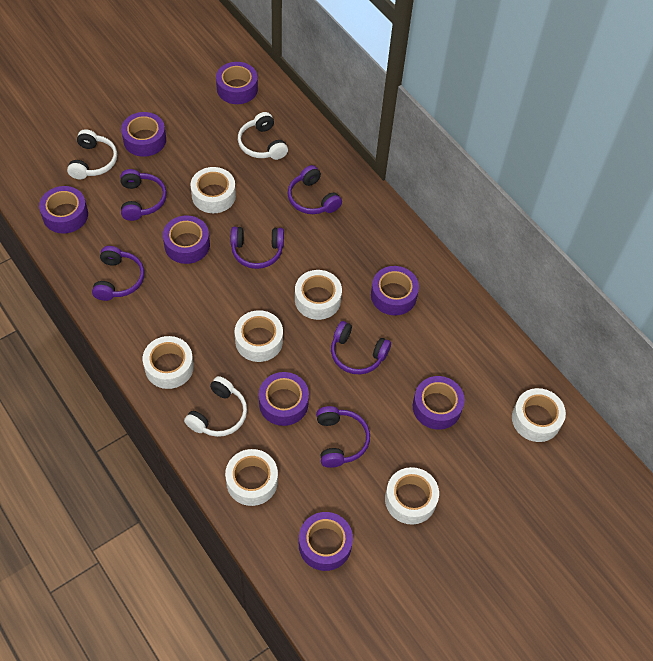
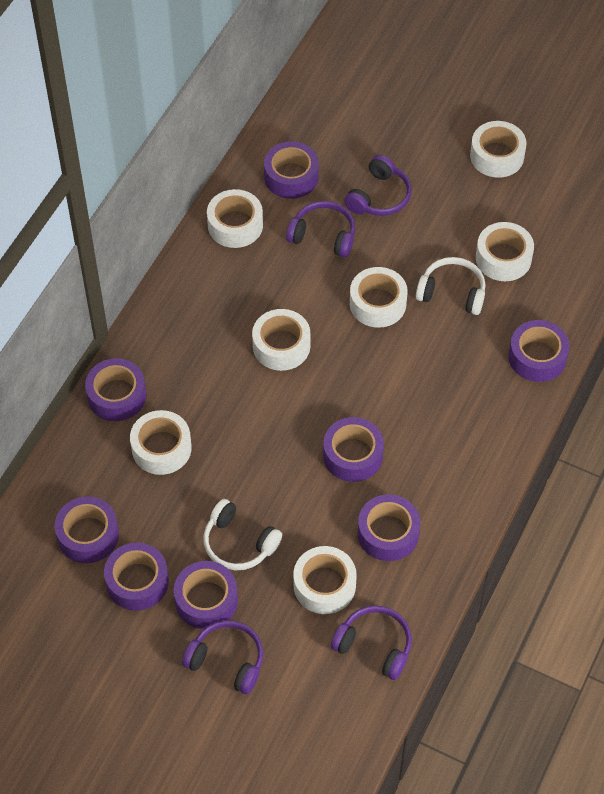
purple headphones: [92,246,144,301] [120,169,167,221] [231,227,284,269] [288,165,342,214] [316,406,370,468] [331,321,391,374] = 6 -> [182,620,263,694] [286,201,355,258] [331,605,412,680] [344,155,412,216] = 4
white headphones: [67,129,117,179] [184,376,247,437] [238,112,288,160] = 3 -> [203,499,282,570] [416,257,486,315] = 2

